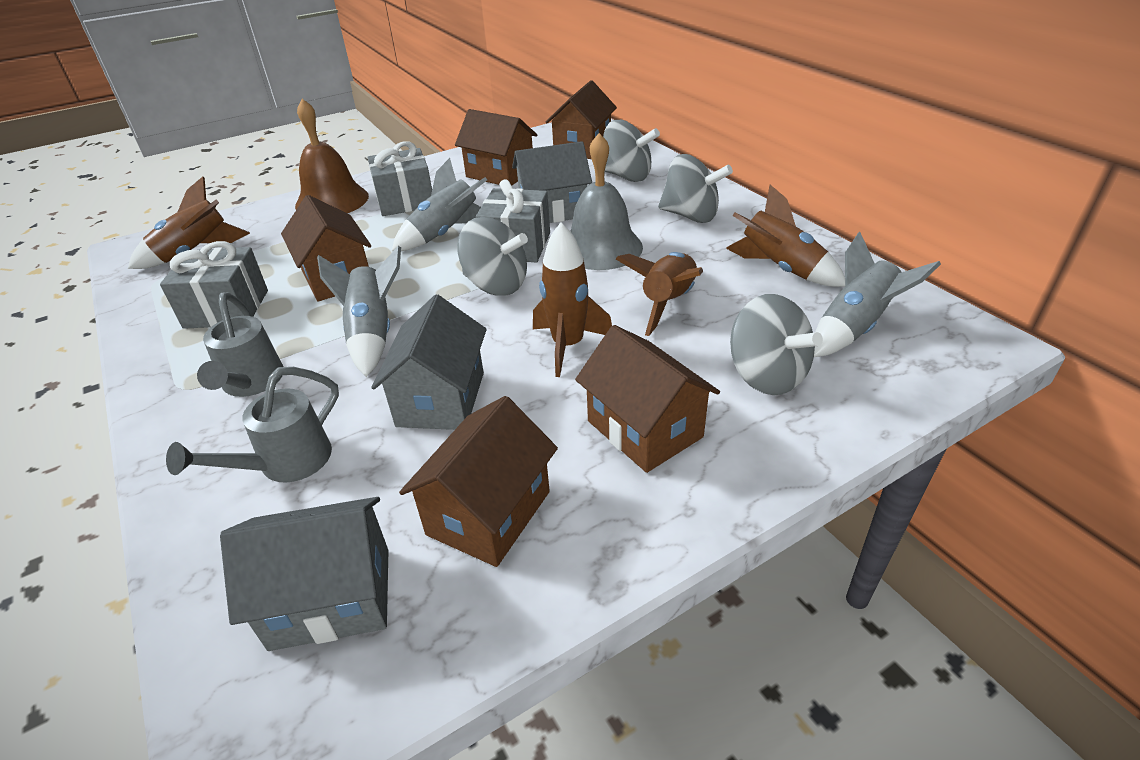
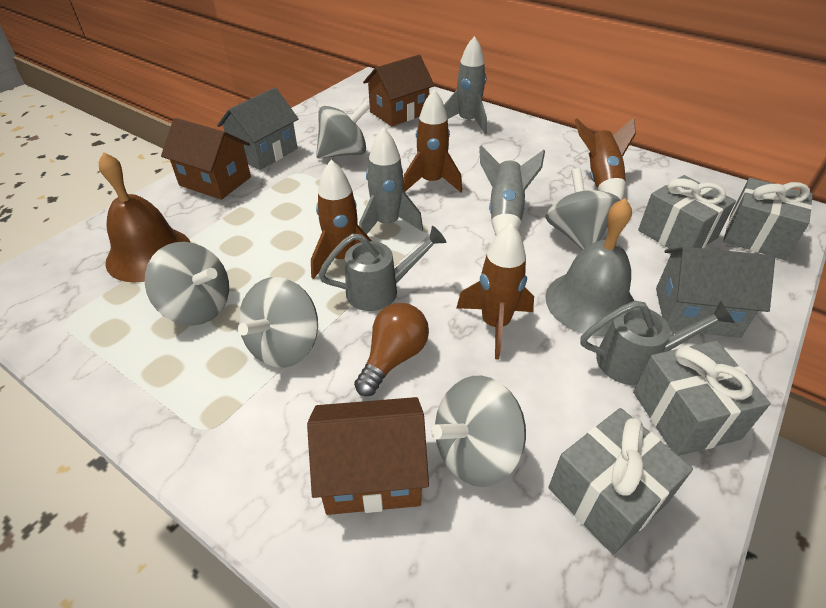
brown house: [281,195,371,302] [399,396,558,567] [455,109,537,185] [546,80,617,159] [575,325,720,473] = 5 -> [161,118,251,200] [307,397,429,515] [363,55,435,126] = 3
brown light bulb: none = 0 -> [354,303,429,396] = 1
grey gift: [160,241,268,329] [368,141,432,216] [476,179,550,262] = 3 -> [548,408,693,554] [633,341,771,456] [638,175,736,249] [723,178,813,260] = 4
grey house: [220,497,388,651] [371,295,487,430] [512,141,592,223] = 3 -> [217,88,299,170] [656,247,775,338] = 2
grey spinning top: [457,217,528,296] [603,120,660,182] [658,154,733,223] [730,294,823,395] = 4 -> [145,242,229,326] [238,277,318,368] [316,102,370,159] [431,376,526,487] [546,168,620,250] = 5

